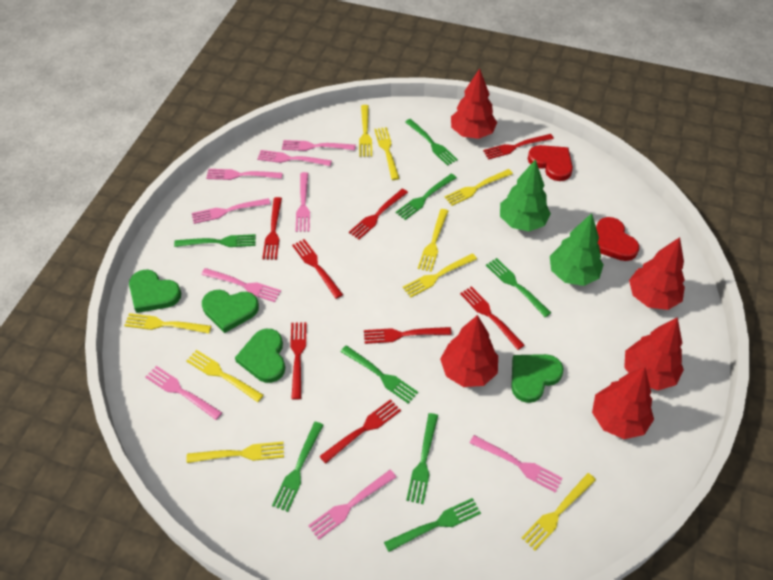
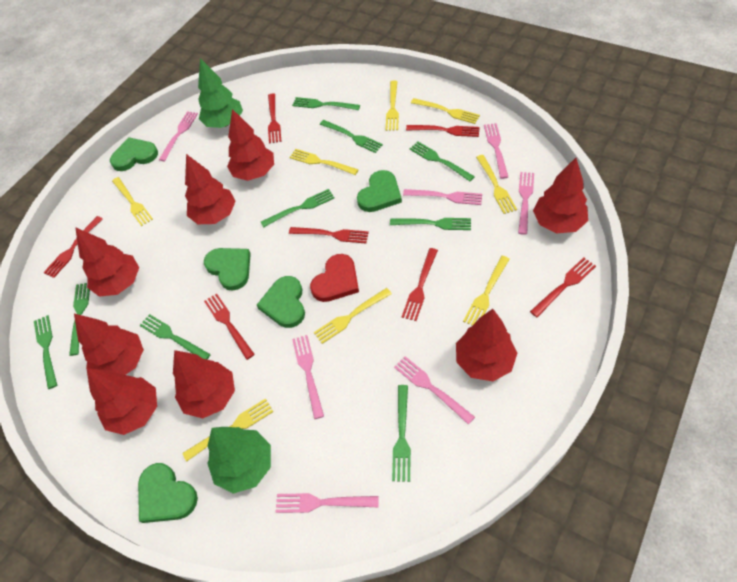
green fork: [174,234,256,247] [272,422,323,512] [340,345,418,404] [384,498,481,552] [396,173,457,220] [405,119,458,166] [406,413,438,504] [486,258,551,317] = 8 -> [34,315,57,389] [69,283,90,356] [140,314,211,359] [261,189,335,228] [292,97,360,110] [320,120,383,153] [390,218,471,230] [392,385,411,482] [409,142,475,181] = 9
green heart: [129,269,181,313] [202,290,259,333] [235,329,285,383] [511,354,564,403] = 4 -> [110,137,158,171] [138,463,198,523] [204,248,251,291] [257,276,305,328] [357,170,402,212] = 5
pink fork: [145,366,222,420] [192,198,270,224] [201,268,281,302] [206,169,283,180] [257,150,332,166] [282,140,356,151] [296,172,310,232] [308,470,396,540] [470,435,563,493] = 9 -> [159,111,198,161] [276,493,379,513] [292,335,324,419] [394,356,475,425] [403,189,482,205] [484,123,508,179] [518,172,534,235] = 7
red fork: [262,197,282,260] [290,322,307,400] [292,239,343,299] [319,399,401,464] [349,188,408,239] [364,327,452,344] [460,286,525,350] [483,134,554,160] = 8 -> [43,216,103,278] [204,294,255,360] [268,93,282,144] [289,227,369,243] [402,248,438,321] [406,125,480,137] [530,257,596,318] = 7
red heart: [528,145,573,181] [596,217,639,261] = 2 -> [310,254,359,302] = 1
red tree: [440,315,498,387] [451,69,497,139] [592,367,654,439] [624,317,684,390] [629,237,685,310] = 5 -> [74,314,144,375] [75,227,139,297] [86,368,157,435] [173,350,235,418] [185,154,236,224] [227,109,274,181] [456,309,517,381] [533,158,588,233] = 8
yellow fork: [124,313,211,334] [186,350,264,402] [186,442,284,463] [359,105,372,157] [374,127,400,180] [403,253,477,298] [418,209,448,272] [444,169,513,206] [521,473,596,550] = 9 -> [112,177,153,226] [182,398,274,462] [289,149,359,175] [314,288,392,344] [386,80,399,131] [411,98,480,124] [463,256,510,326] [476,155,517,214] = 8

